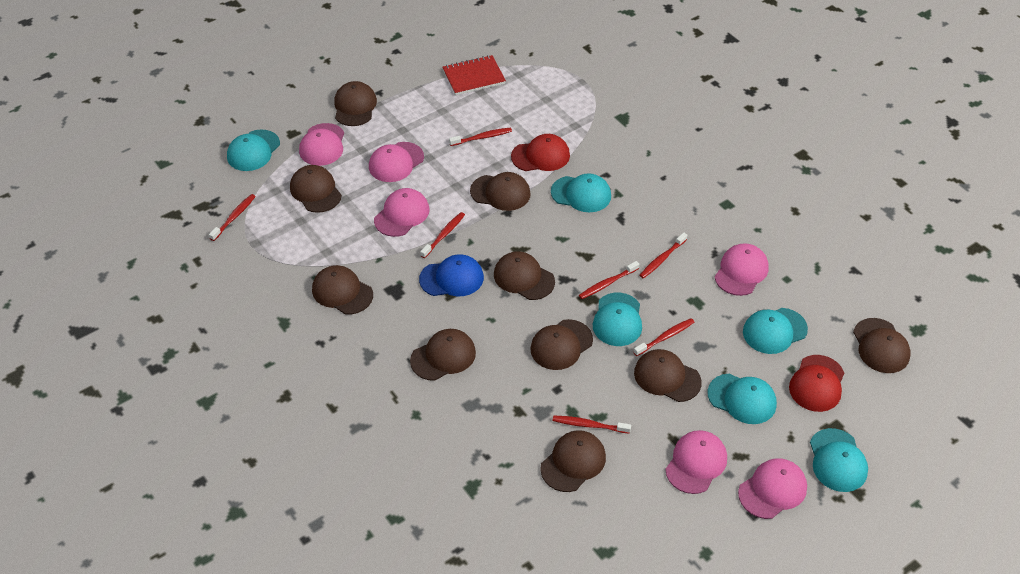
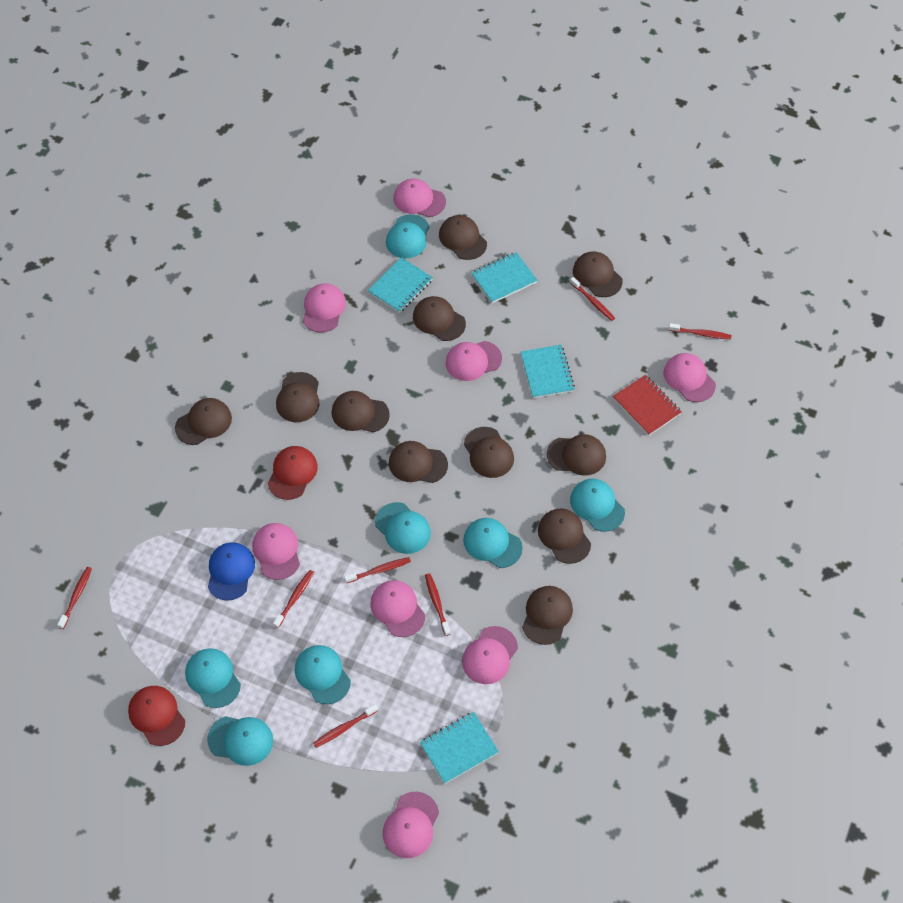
brown cap: [290,165,342,213] [312,265,373,315] [334,81,377,126] [410,329,476,381] [470,172,531,211] [494,251,555,300] [530,319,593,370] [540,430,606,492] [634,349,702,402] [853,318,910,373] = 10 -> [175,398,232,445] [276,372,319,422] [331,391,390,432] [389,441,448,483] [413,296,466,341] [439,215,487,260] [464,427,514,478] [522,586,573,645] [538,508,591,564] [547,434,606,476] [573,252,623,297] = 11
pink cap: [299,123,344,166] [369,142,424,182] [374,188,429,237] [665,430,727,494] [715,243,769,296] [738,458,807,519] = 6 -> [252,523,300,580] [303,283,346,332] [370,580,425,637] [383,792,439,858] [394,179,446,217] [446,341,502,381] [462,626,518,684] [664,353,716,402] = 8
turquoise cap: [227,130,280,171] [551,173,611,212] [593,293,642,346] [707,374,777,424] [743,308,808,354] [810,428,868,492] = 6 -> [185,648,241,708] [207,716,273,766] [295,645,351,704] [375,502,431,554] [386,214,430,258] [463,518,523,568] [570,479,625,532] = 7
turquoise notebook: none = 0 -> [368,257,433,313] [420,712,499,784] [471,252,537,303] [520,345,575,398] = 4

